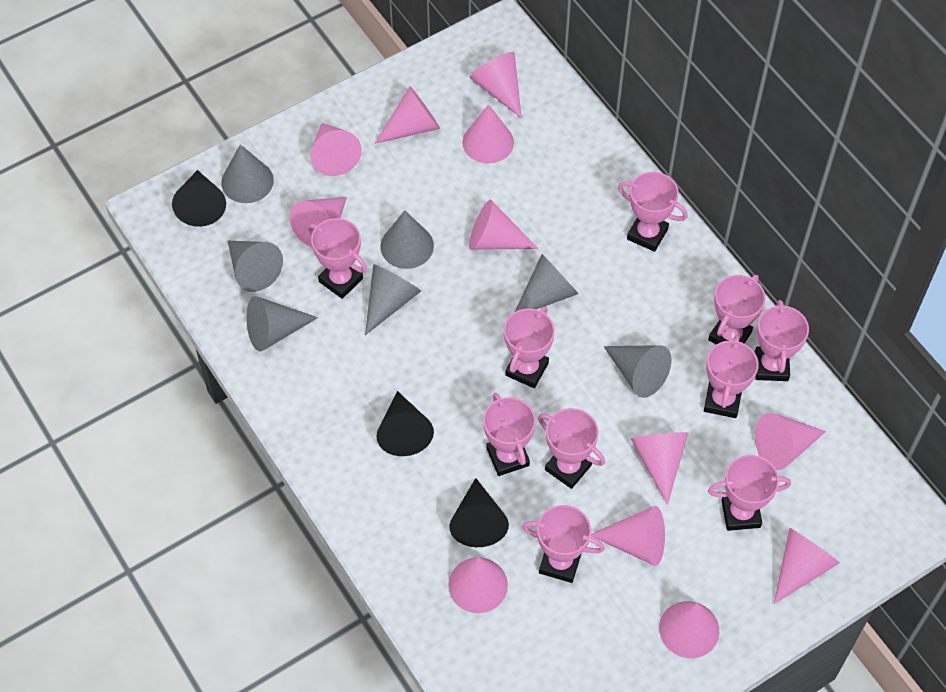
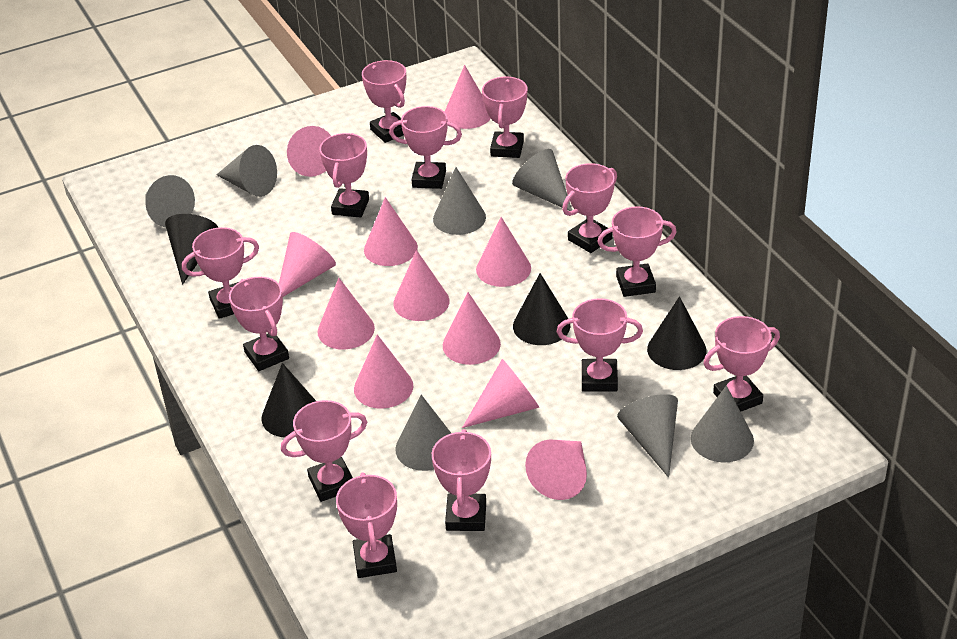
black cone: [172,170,226,227] [376,391,434,456] [449,478,509,547] = 3 -> [165,214,218,285] [261,363,316,437] [513,273,570,345] [647,296,706,370] = 4
pink cone: [289,197,347,248] [310,123,362,176] [375,86,440,144] [448,557,508,613] [462,104,514,164] [469,200,538,250] [470,52,522,118] [591,506,665,566] [631,432,688,505] [659,601,719,658] [755,413,826,470] [774,528,840,604] = 12 -> [279,232,336,297] [287,126,331,177] [318,278,375,350] [354,335,413,409] [364,197,418,266] [393,250,449,321] [443,292,501,365] [445,65,491,129] [462,359,539,428] [476,217,531,287] [525,439,587,500] = 11
pink trophy: [308,218,367,299] [483,393,536,476] [504,306,555,388] [522,505,605,583] [538,408,605,489] [618,172,688,252] [704,335,759,418] [708,275,766,345] [708,455,791,531] [755,300,809,381] = 10 -> [182,227,259,319] [229,277,289,371] [281,400,367,502] [319,133,369,218] [336,472,397,578] [362,60,406,143] [389,106,462,189] [432,429,491,531] [482,77,527,158] [557,298,643,392] [562,163,617,253] [597,206,677,297] [703,316,780,412] = 13

